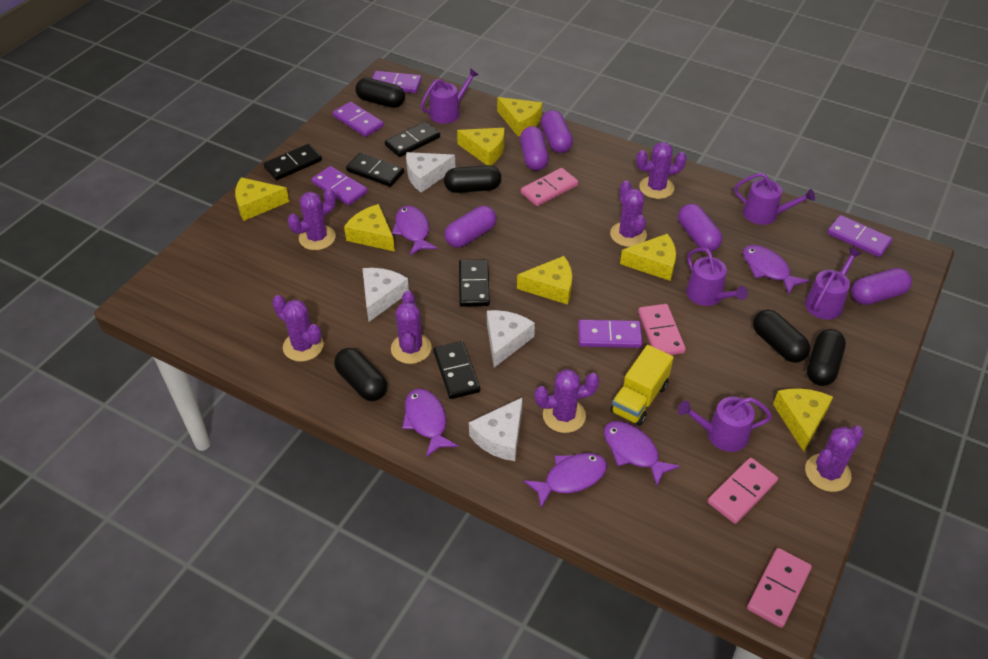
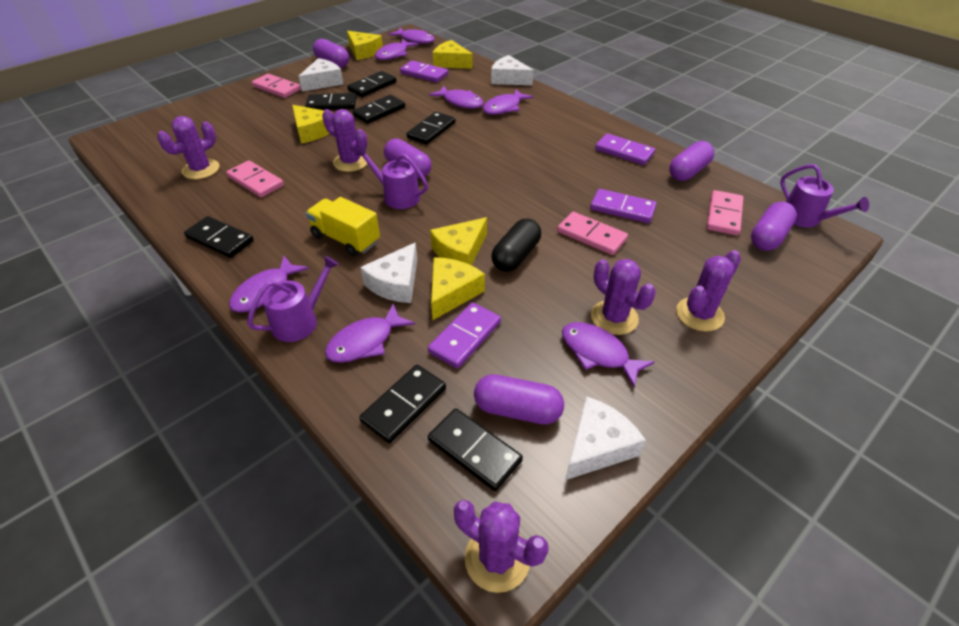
black capsule: [334,348,387,401] [355,78,405,108] [444,165,501,193] [753,309,810,363] [807,329,846,386] = 5 -> [491,218,541,272] = 1
black domino: [263,144,322,180] [346,153,404,187] [385,121,440,157] [433,341,480,399] [459,259,490,307] = 5 -> [184,216,254,258] [305,93,357,110] [347,71,396,97] [352,95,405,124] [359,365,446,443] [407,112,456,145] [428,408,523,491] = 7
purple cactus: [272,295,324,362] [288,188,336,250] [391,291,432,364] [535,369,599,433] [610,180,647,247] [636,142,687,199] [805,426,864,492] = 7 -> [157,116,220,179] [322,109,368,172] [454,500,549,593] [591,259,656,335] [676,250,741,332] = 5
purple domino: [312,166,368,205] [333,102,384,137] [372,71,422,93] [578,320,642,348] [827,215,892,257] = 5 -> [400,60,448,83] [428,302,501,369] [590,189,657,223] [595,134,655,165] = 4
purple fish: [392,206,437,255] [402,389,458,457] [523,453,607,508] [604,421,680,487] [743,245,809,295] = 5 -> [229,256,309,313] [325,303,415,363] [375,39,418,60] [388,28,435,44] [429,86,484,109] [483,89,534,115] [562,322,654,387] = 7
purple watering can: [421,68,479,124] [678,397,772,452] [686,247,748,306] [734,173,815,225] [805,247,862,320] = 5 -> [247,256,339,342] [355,146,428,209] [780,164,869,227] = 3
yellow cheese: [235,177,289,221] [344,204,395,252] [457,128,505,165] [497,97,543,136] [517,256,572,305] [620,234,676,281] [773,388,833,452] = 7 -> [292,105,333,144] [347,31,383,60] [430,217,487,266] [431,257,485,320] [433,40,473,69] = 5

